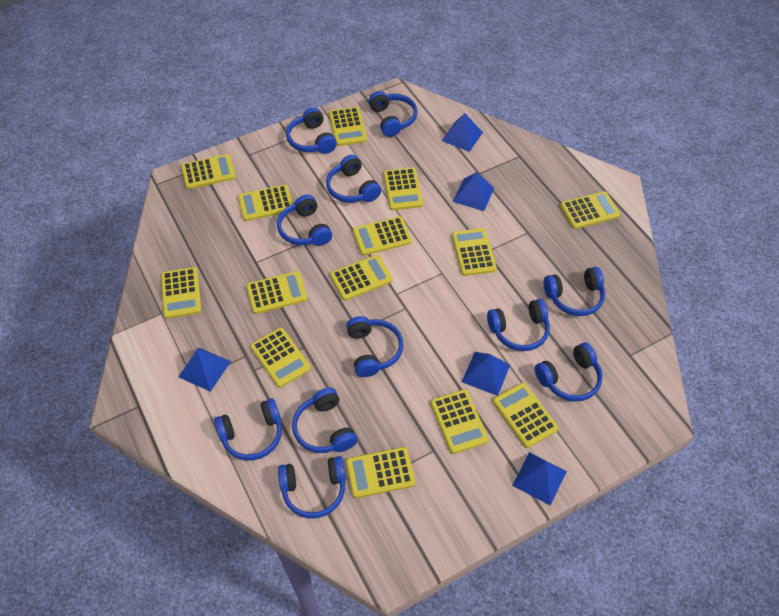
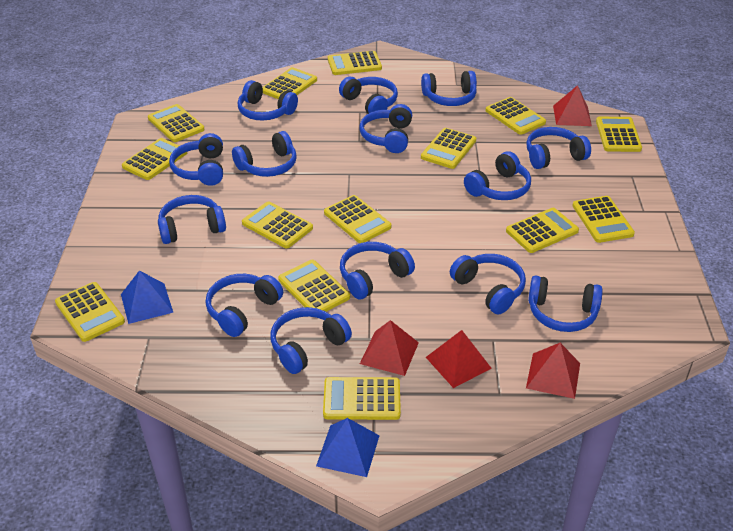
blue headphones: [214,398,282,461] [277,195,332,246] [278,456,346,519] [286,108,337,154] [292,388,357,453] [326,155,381,203] [346,316,403,377] [368,91,417,137] [487,299,550,351] [535,343,603,402] [544,267,605,316] = 11 -> [158,195,226,244] [169,133,223,186] [206,274,283,337] [232,131,297,177] [238,80,298,120] [270,307,352,374] [339,77,398,114] [340,242,415,299] [360,104,412,153] [421,71,477,106] [450,254,526,315] [464,151,531,200] [526,127,591,169] [528,275,603,332] = 14
blue pyramid: [178,348,231,392] [442,113,483,152] [453,172,494,211] [462,352,510,396] [512,452,567,505] = 5 -> [121,270,173,324] [316,418,380,477] = 2
red pyramid: none = 0 -> [360,320,419,376] [426,330,492,388] [526,343,580,399] [553,85,592,126] = 4

